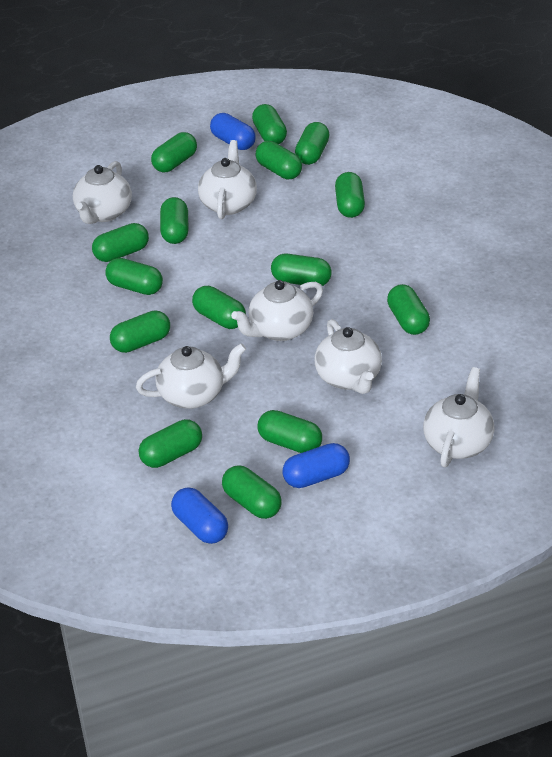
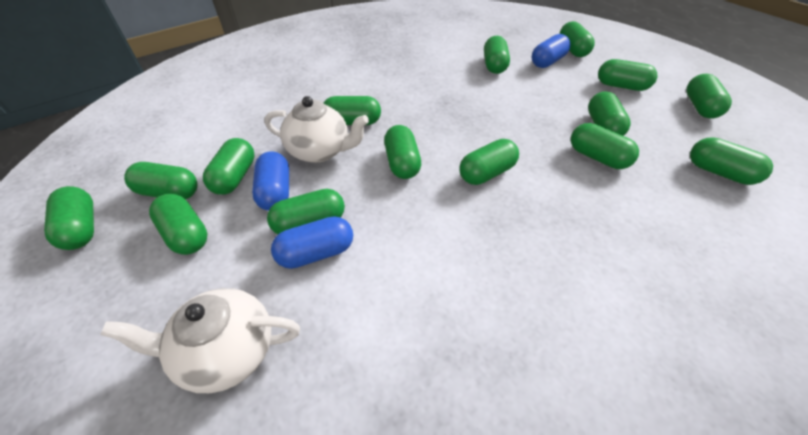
white teapot: [73,161,132,224] [136,343,246,409] [198,140,257,219] [231,280,323,341] [315,319,382,394] [423,367,495,467] = 6 -> [100,288,300,393] [264,96,369,163] = 2

